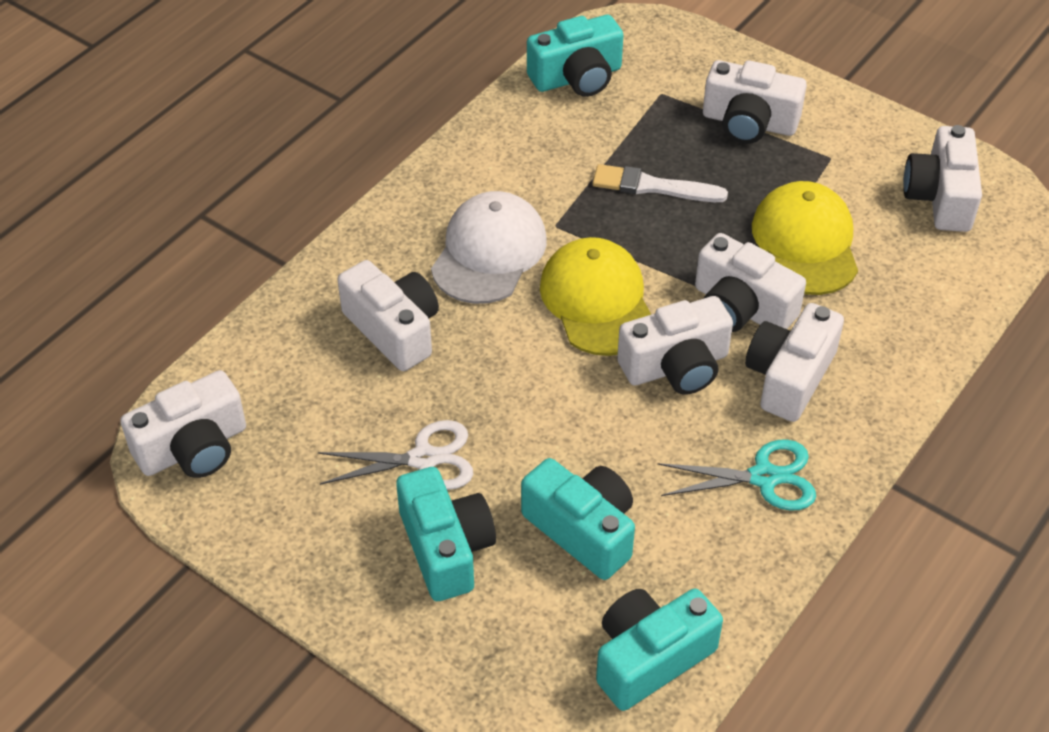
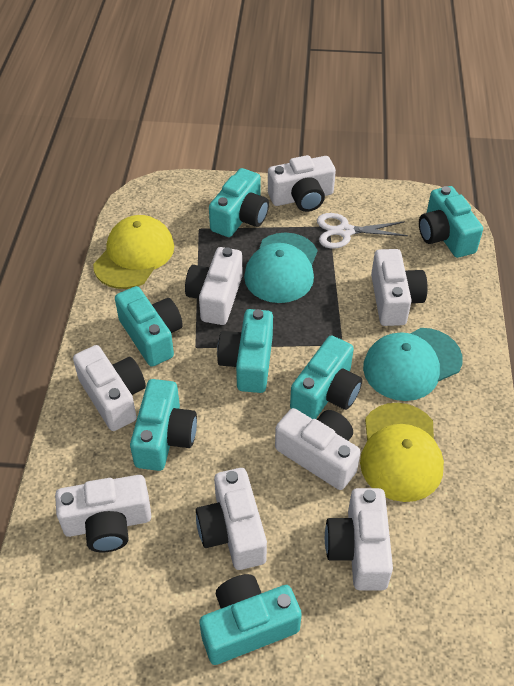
turquoise camera: [396,467,496,601] [521,458,635,580] [527,15,623,97] [596,588,723,711] = 4 -> [115,286,183,367] [130,379,197,471] [199,574,302,665] [209,168,269,237] [217,309,273,393] [290,335,362,419] [419,186,483,258] = 7
turquoise cap: none = 0 -> [244,233,317,303] [363,328,463,401] = 2
turquoise scissors: [658,439,816,511] = 1 -> none = 0
white brush: [593,164,728,202] = 1 -> none = 0
white camera: [120,370,246,478] [338,260,439,371] [617,296,733,395] [695,233,806,332] [703,60,807,144] [745,303,844,422] [903,125,982,232] = 7 -> [55,475,151,552] [73,345,146,431] [185,247,243,325] [196,468,267,570] [268,155,336,212] [275,408,361,490] [325,488,393,590] [371,249,427,326] = 8
white cap: [431,191,547,304] = 1 -> none = 0

